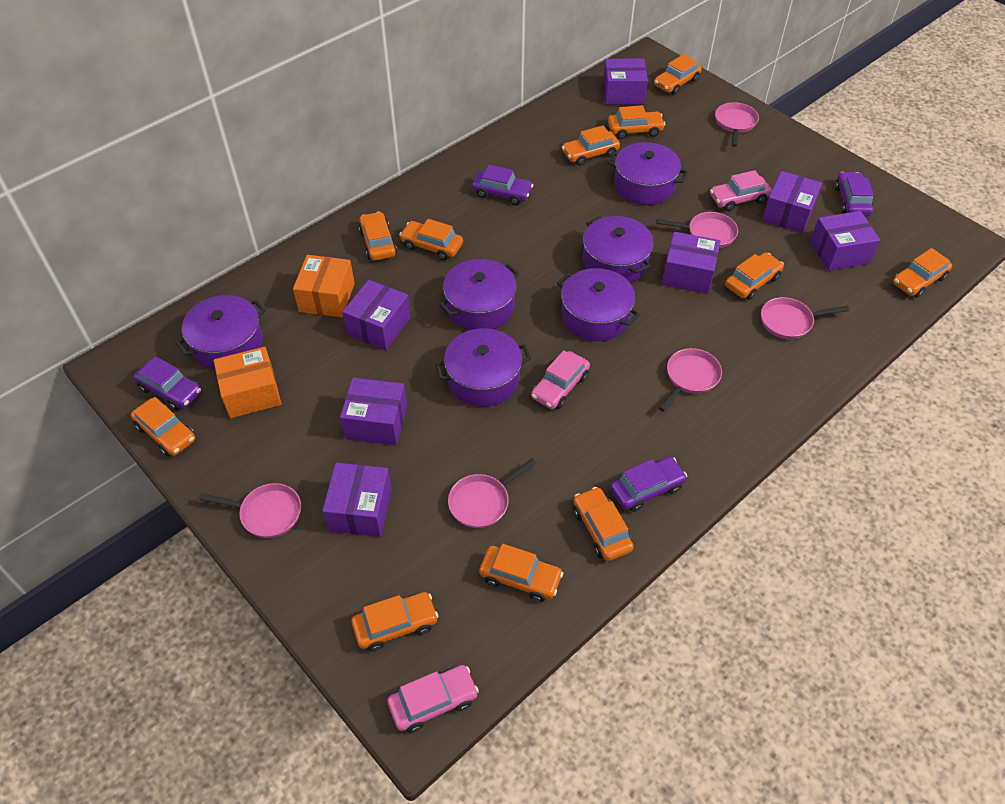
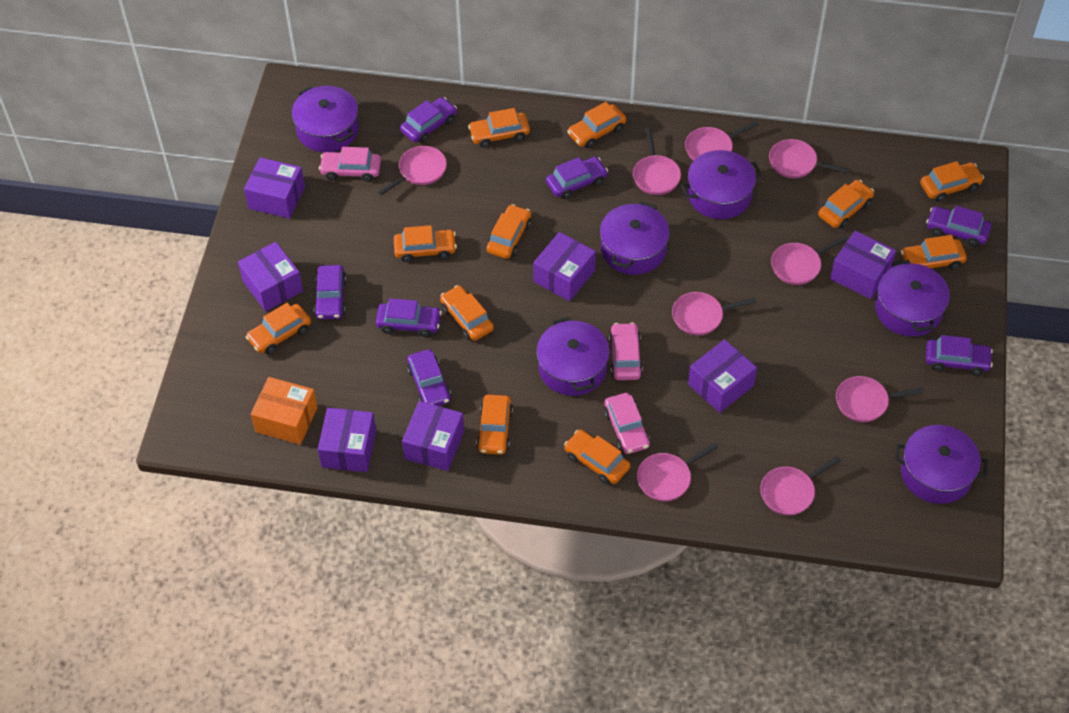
orange box: [214,347,281,418] [293,255,355,317] = 2 -> [251,377,318,445] = 1
pink pan: [199,483,301,538] [448,458,536,528] [656,212,738,248] [659,348,722,412] [715,102,759,147] [761,297,849,339] = 6 -> [378,146,447,195] [633,128,681,195] [637,442,718,502] [672,292,757,336] [685,121,759,161] [760,456,841,516] [769,139,849,178] [771,236,848,285] [836,376,925,422] = 9
purple car: [133,356,202,410] [472,165,533,205] [610,457,687,512] [835,172,874,216] = 4 -> [314,265,347,320] [376,298,442,337] [400,97,457,143] [407,349,451,406] [546,157,608,199] [926,206,991,247] [926,335,993,375] = 7

